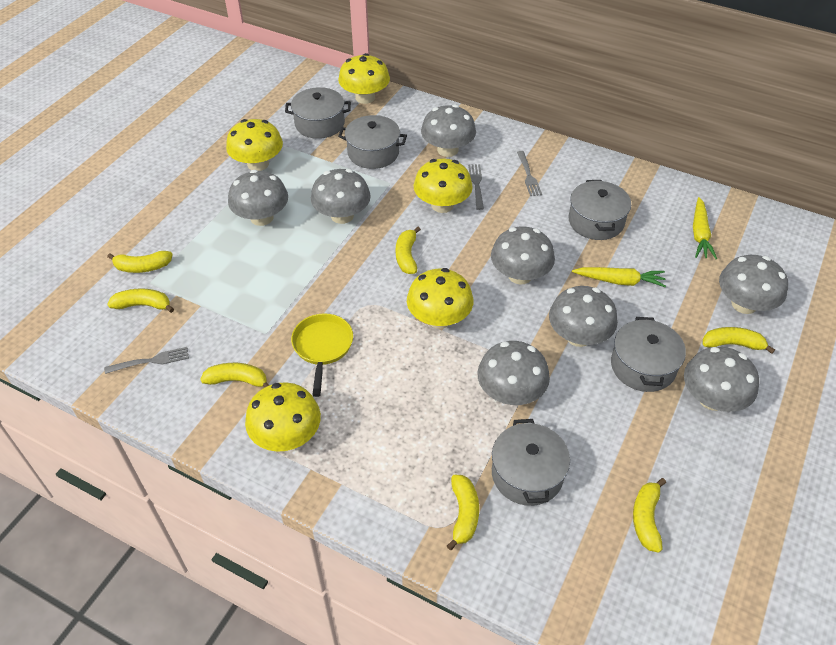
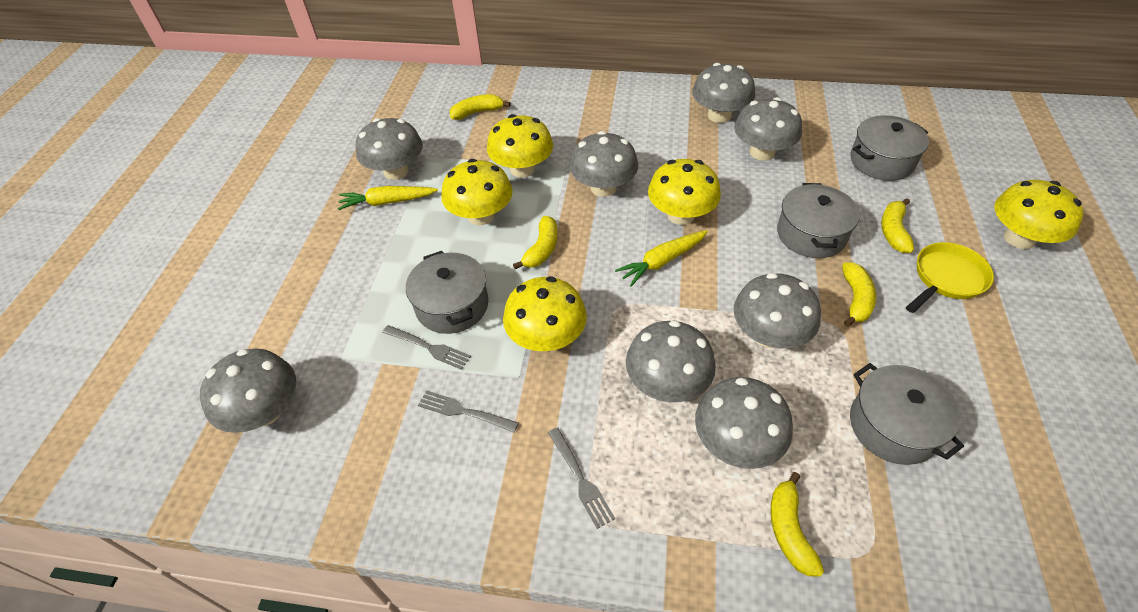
grey pot: [285,87,351,139] [338,115,407,169] [492,419,570,506] [568,180,631,240] [611,317,686,392] = 5 -> [406,251,488,334] [777,183,860,258] [850,115,929,181] [850,363,964,465] = 4
yellow banana: [107,251,173,273] [107,288,174,313] [200,363,269,388] [396,227,421,274] [447,475,479,550] [633,478,666,553] [703,327,775,354] = 7 -> [450,94,511,120] [513,216,558,269] [770,472,824,577] [842,262,876,327] [881,198,914,253] = 5

